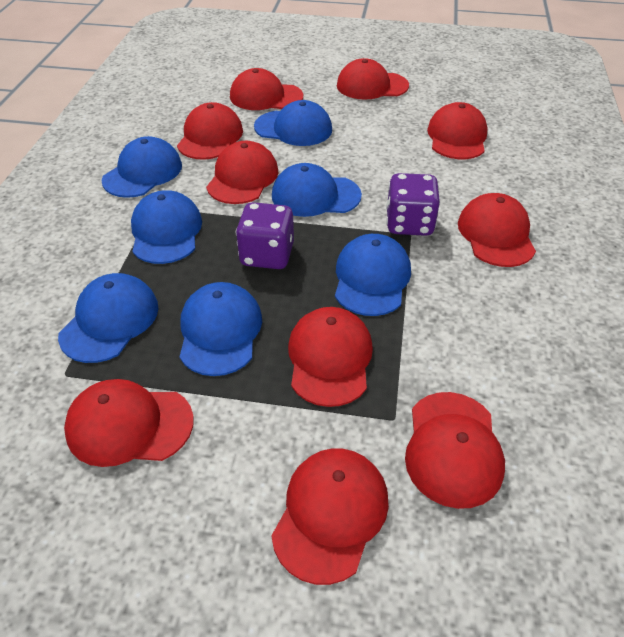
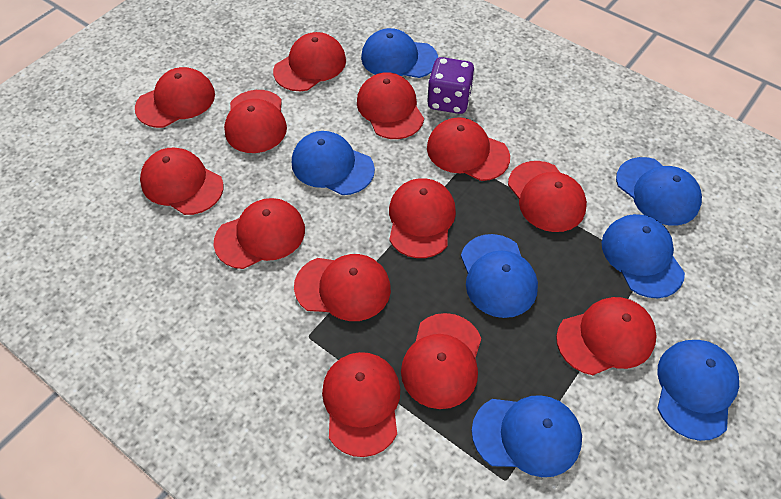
purple dice: [236,202,294,269] [386,173,440,236] = 2 -> [428,57,475,114] = 1
red cap: [64,379,194,467] [177,102,243,160] [206,141,278,204] [230,68,303,110] [271,448,389,585] [288,307,373,407] [337,58,409,100] [405,392,505,509] [427,102,488,159] [458,193,536,267] = 10 -> [135,67,215,128] [140,148,224,215] [213,198,305,269] [224,90,287,153] [273,32,346,91] [294,254,391,321] [322,352,400,457] [357,72,424,139] [389,178,456,258] [401,313,481,409] [427,117,510,181] [508,161,587,232] [556,297,657,375] = 13

